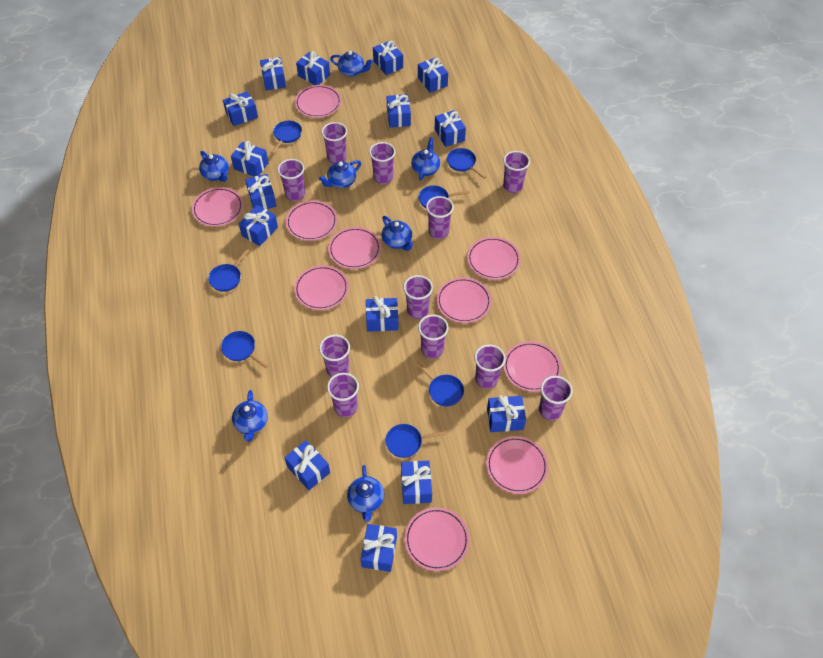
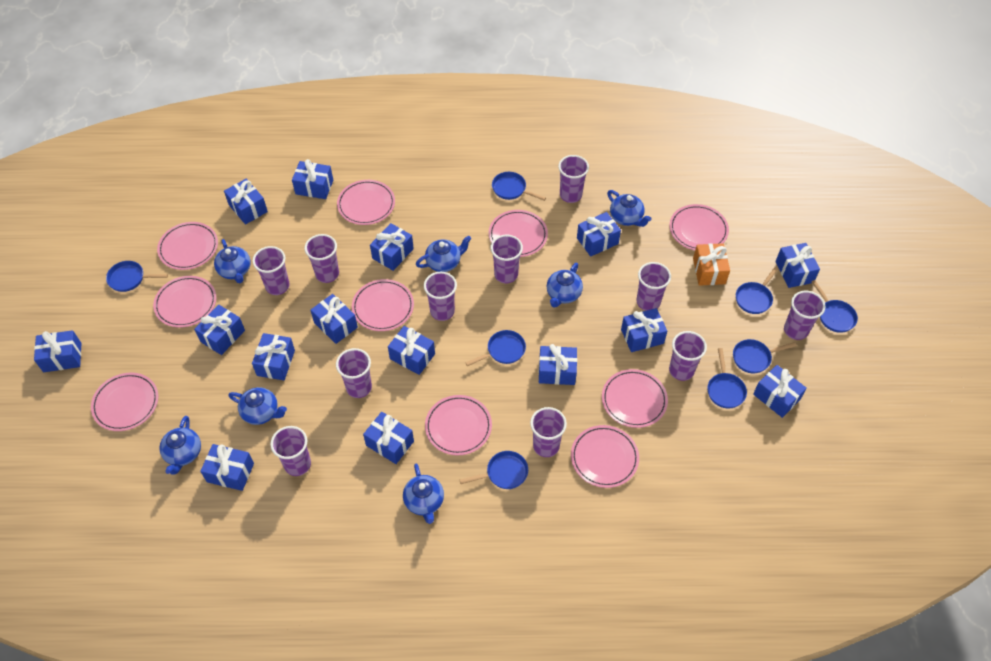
blue pan: [208,249,249,292] [221,331,268,368] [271,121,302,154] [385,424,447,458] [415,362,464,406] [419,185,470,208] [447,148,486,179] = 7 -> [106,261,168,292] [460,451,528,489] [465,330,526,366] [492,172,546,201] [707,348,747,408] [733,339,796,373] [736,266,779,314] [811,280,858,333] = 8
orange gift: none = 0 -> [693,243,730,286] = 1

